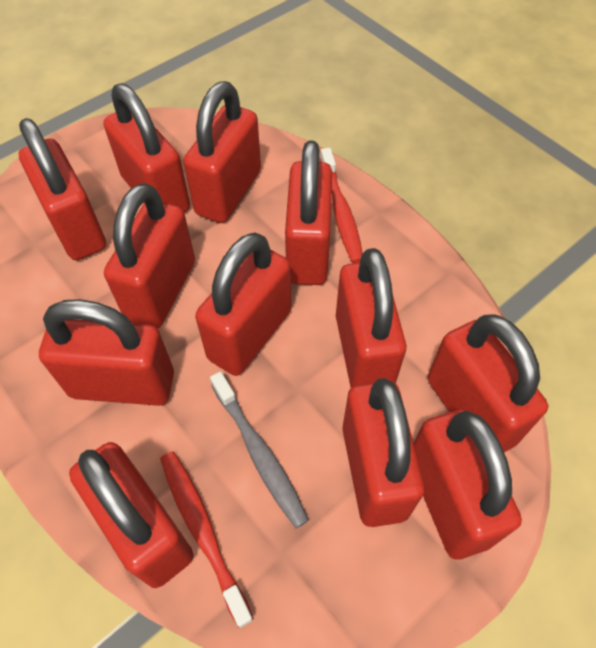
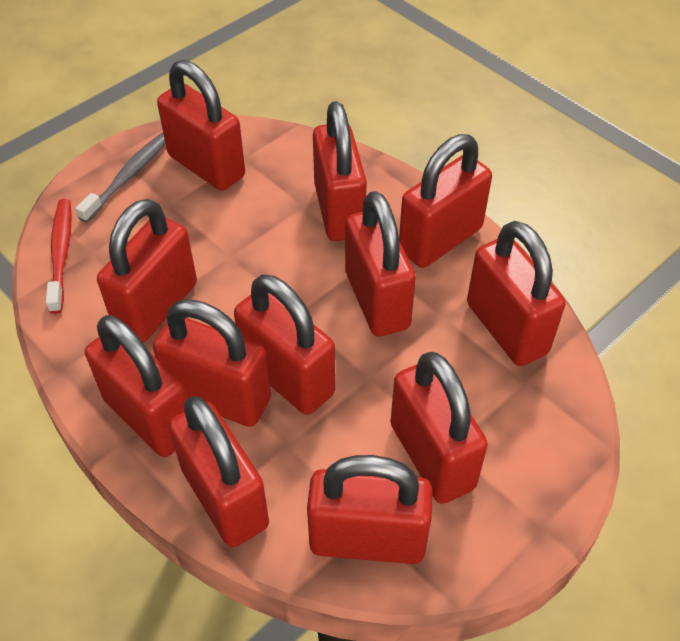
red toothbrush: [160,451,254,628] [320,148,362,263] = 2 -> [46,199,72,314] = 1

